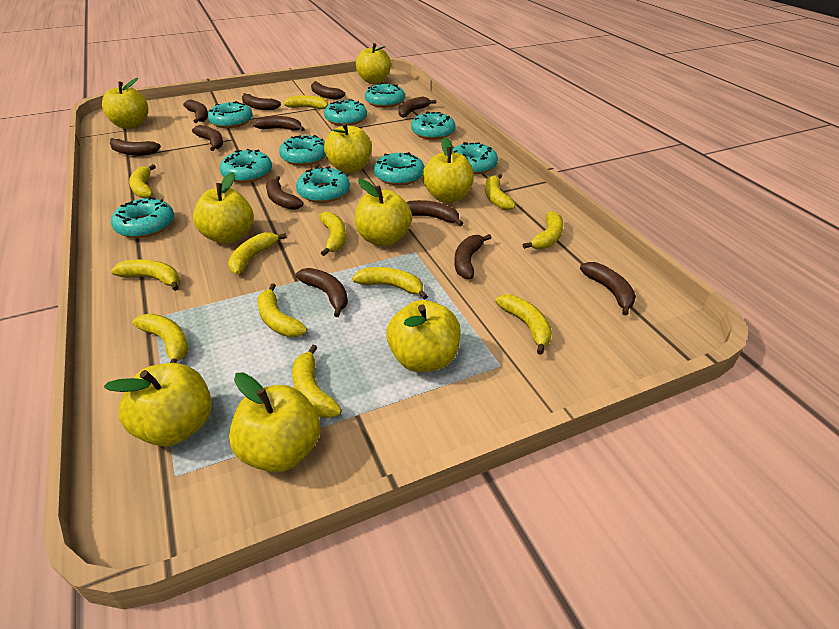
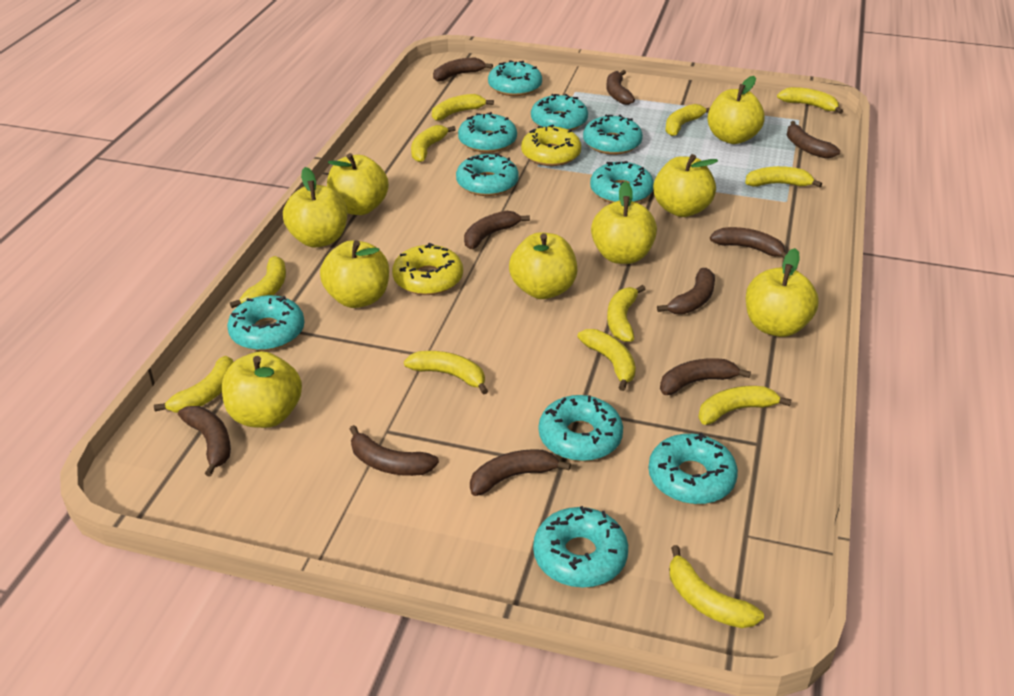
brown banana: [110,138,161,155] [183,100,208,123] [192,125,223,151] [242,93,281,110] [253,116,305,131] [266,176,303,210] [295,268,348,317] [311,81,345,100] [398,96,436,118] [406,200,464,226] [454,234,492,279] [580,262,636,315] = 12 -> [178,406,231,477] [350,425,439,476] [433,58,493,81] [464,211,530,249] [470,449,571,496] [606,70,635,105] [657,268,715,314] [660,358,751,395] [710,227,786,258] [787,121,840,158] = 10
yellow donut: none = 0 -> [392,243,463,295] [521,124,581,166] = 2

